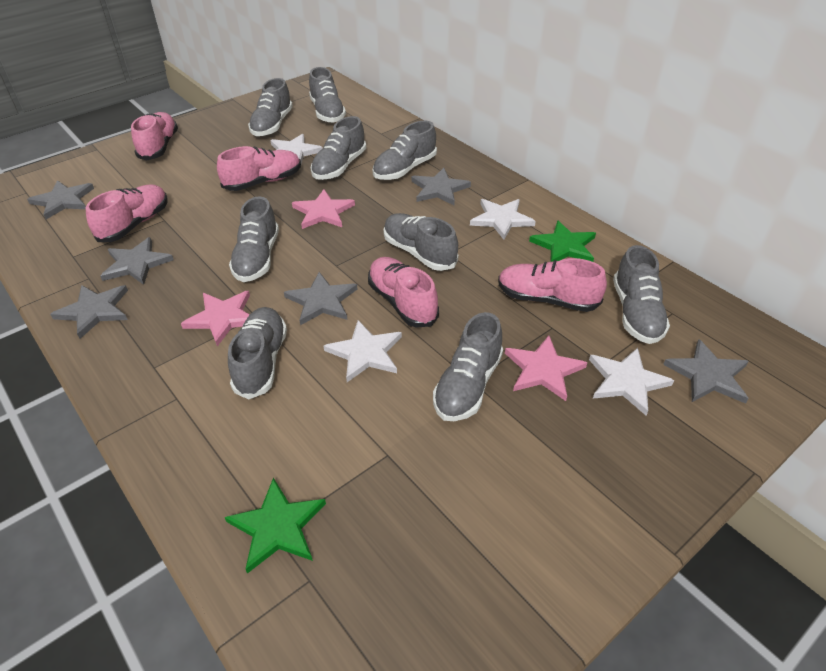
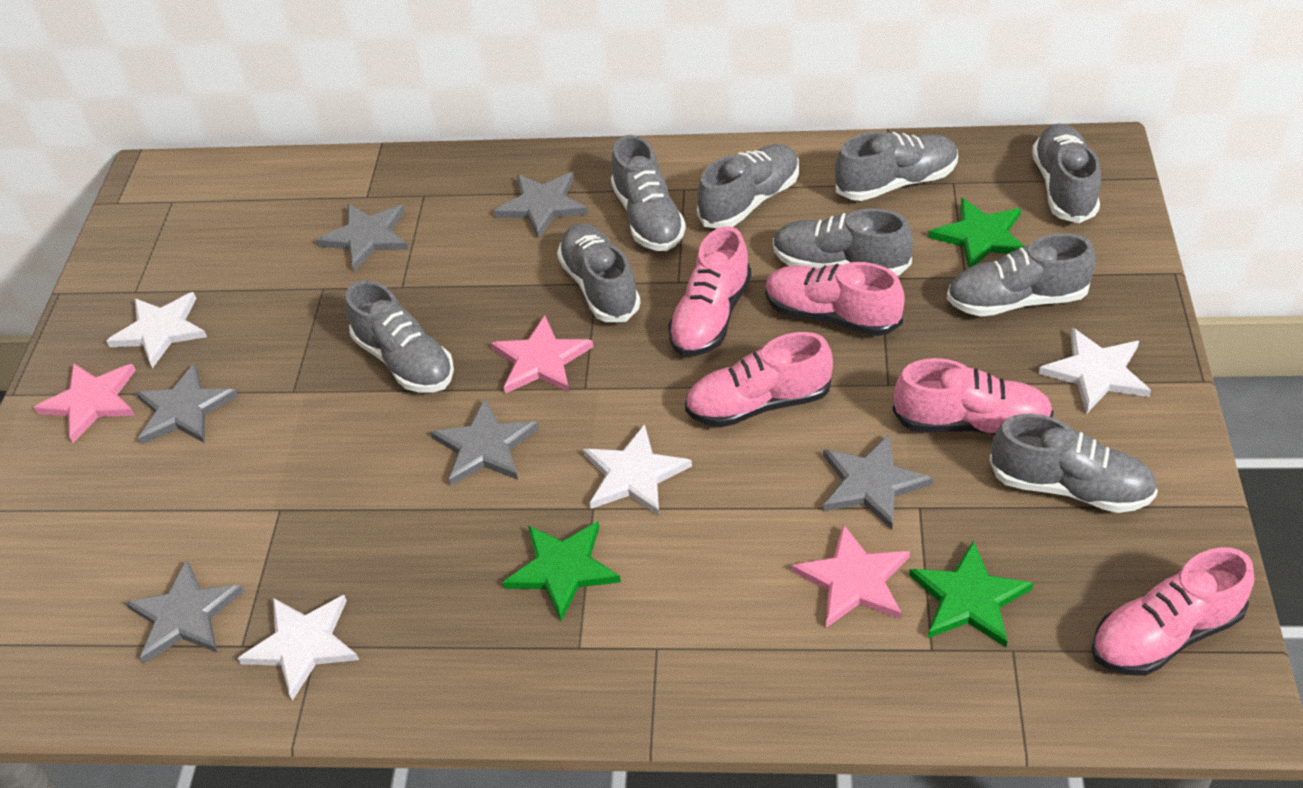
green star: [225,478,326,574] [529,220,596,262] = 2 -> [502,521,621,621] [909,541,1033,647] [929,198,1025,268] = 3

